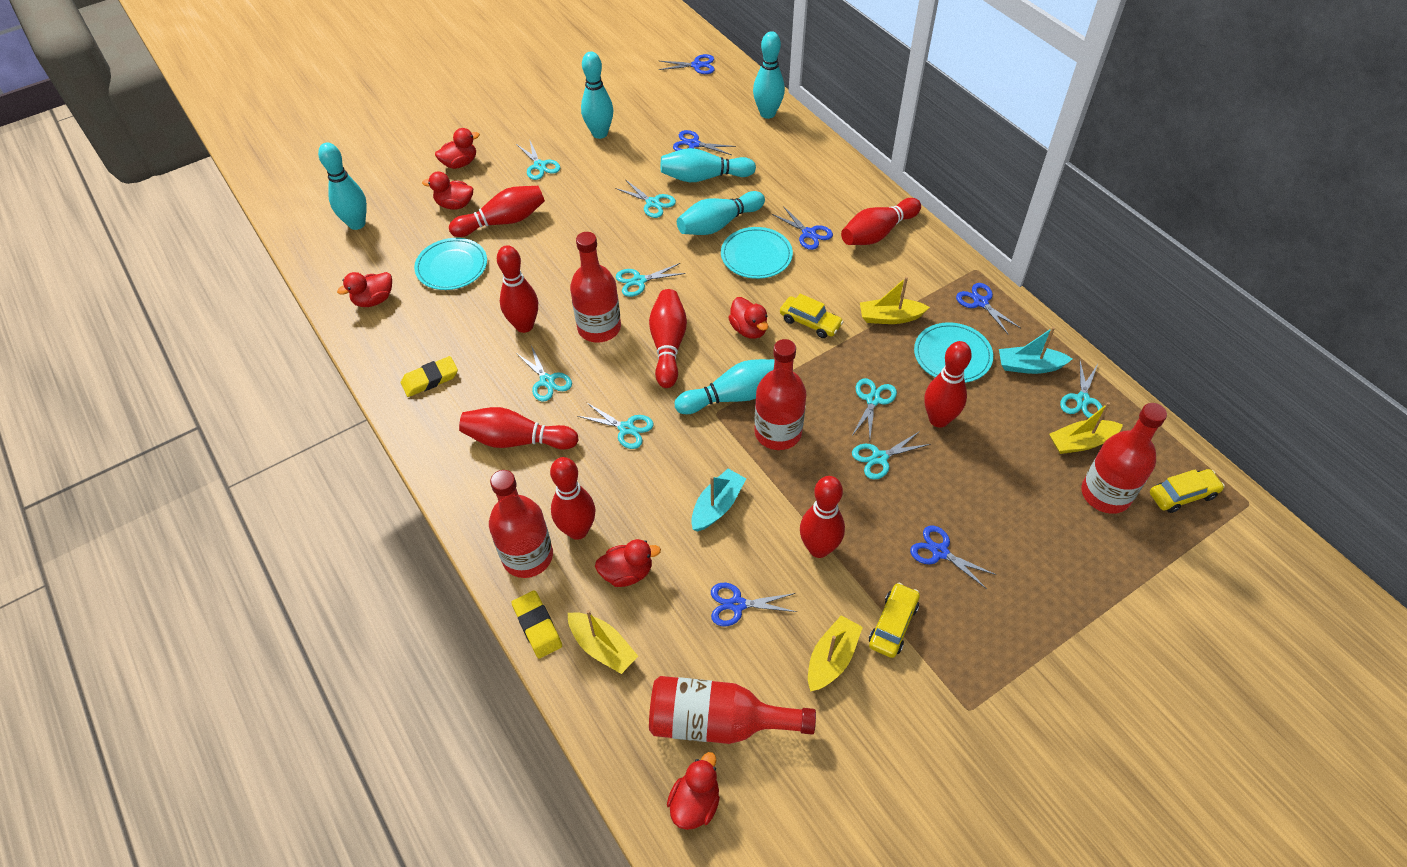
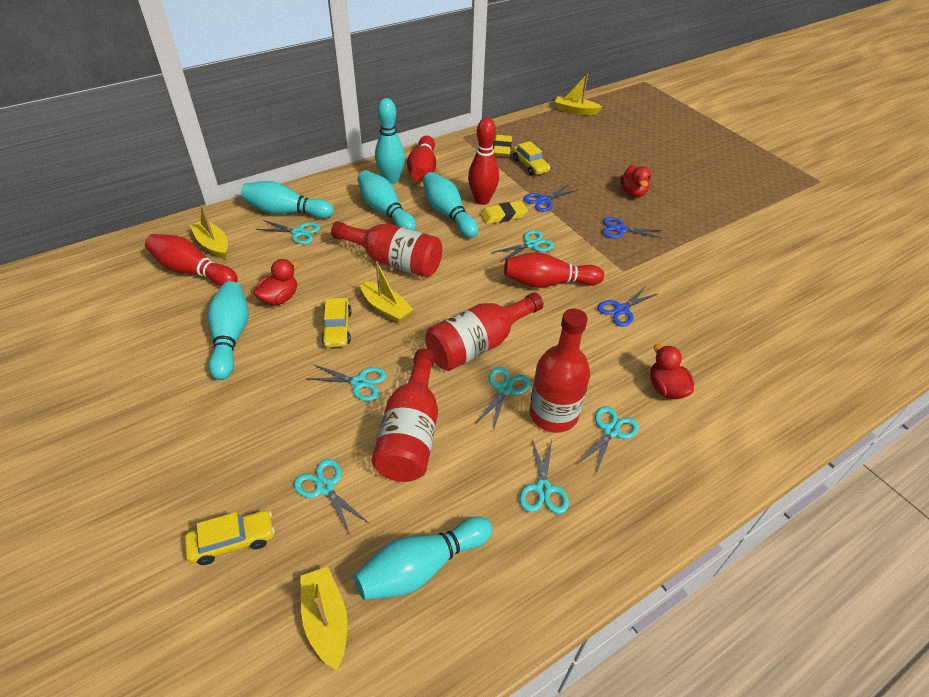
blue scissors: [659,54,715,74] [673,130,736,155] [711,583,797,626] [772,206,833,250] [910,526,997,589] [956,283,1021,335] = 6 -> [524,184,578,212] [598,287,659,326] [602,217,663,239] = 3
red bottle: [489,470,553,578] [570,232,621,343] [649,676,816,744] [754,339,806,450] [1081,403,1167,514] = 5 -> [331,221,442,278] [371,349,438,482] [425,292,544,371] [529,309,590,433] = 4
red bowling pin: [449,186,545,237] [459,407,579,450] [497,245,538,333] [550,457,596,540] [649,289,687,388] [800,476,845,558] [841,198,921,245] [924,341,972,428] = 8 -> [145,234,238,286] [407,136,436,181] [468,118,499,205] [504,252,604,288] = 4
red duck: [337,272,392,307] [422,171,473,209] [435,128,480,169] [595,539,661,587] [667,752,720,830] [728,297,769,339] = 6 -> [254,259,299,305] [620,165,651,197] [650,344,694,399] = 3
turquoise boat: [691,469,746,532] [999,327,1072,374] = 2 -> none = 0
turquoise plate: [414,238,487,290] [721,227,793,279] [914,322,993,383] = 3 -> none = 0
turquoise scissors: [516,141,560,180] [516,345,572,402] [577,402,654,449] [615,180,676,218] [616,263,686,297] [852,378,897,438] [852,431,930,479] [1060,361,1103,418] = 8 -> [256,220,320,244] [294,459,369,535] [308,364,387,401] [475,367,530,431] [492,230,554,262] [519,439,569,514] [578,406,639,473] = 7

